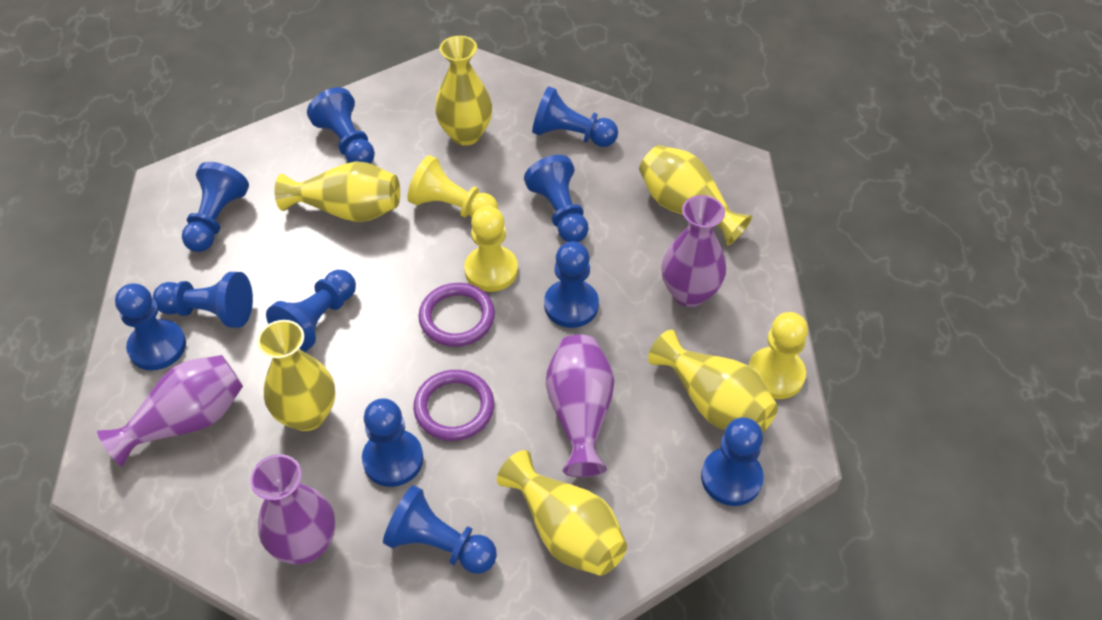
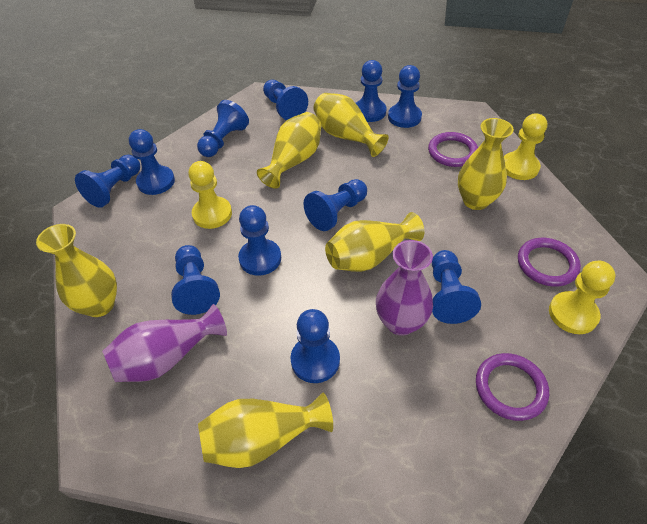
purple ring: [413,370,494,441] [418,283,495,347] = 2 -> [428,132,478,167] [476,353,549,421] [518,238,581,287] = 3
purple vase: [97,355,243,467] [250,454,336,564] [546,335,615,477] [661,195,726,307] = 4 -> [102,304,227,382] [376,240,433,336] = 2

